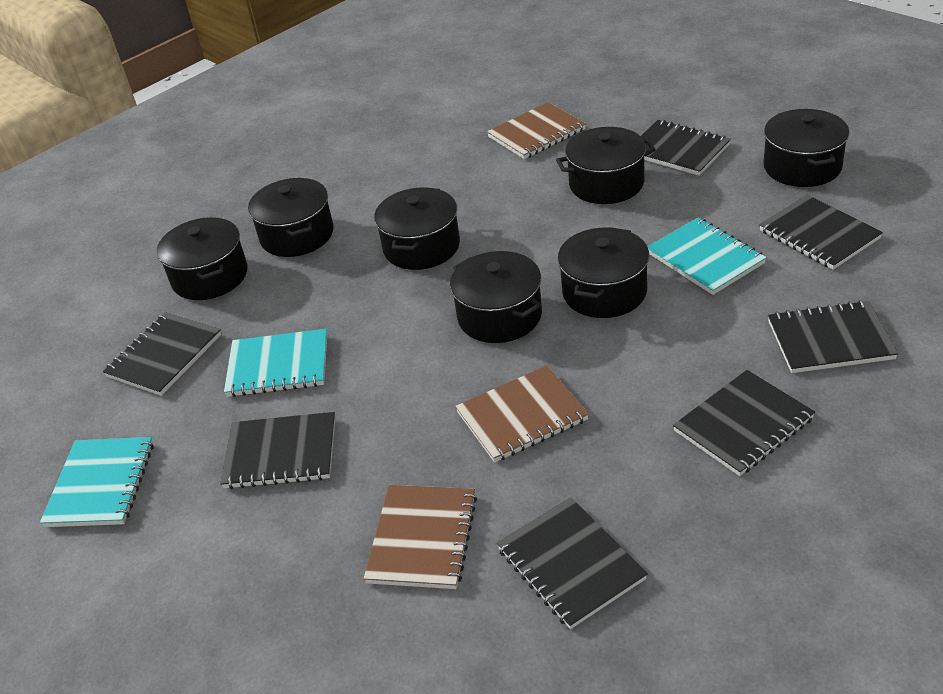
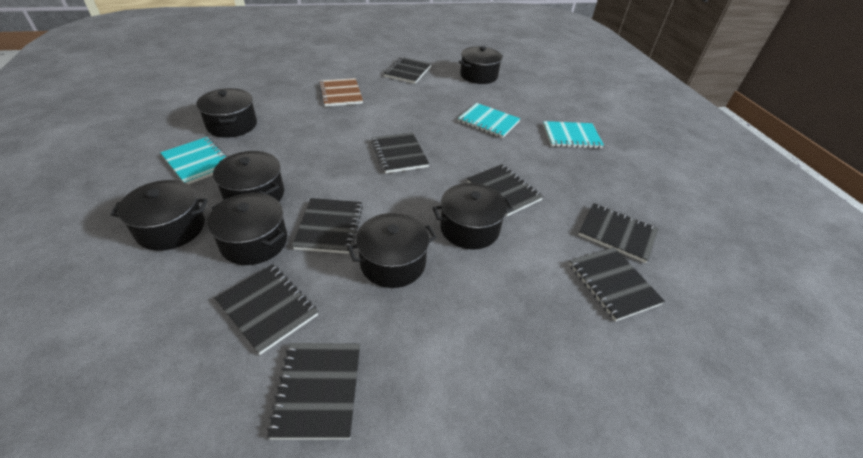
black notebook: [103,312,221,396] [220,412,335,489] [497,497,648,629] [641,120,731,176] [673,370,815,476] [759,195,883,270] [768,300,898,373] = 7 -> [215,264,318,355] [267,343,360,439] [292,198,363,254] [371,132,429,173] [384,57,431,84] [467,164,543,216] [569,247,665,321] [578,203,658,263] = 8
brown notebook: [363,485,477,589] [455,366,589,463] [487,102,586,159] = 3 -> [319,78,363,107] = 1

